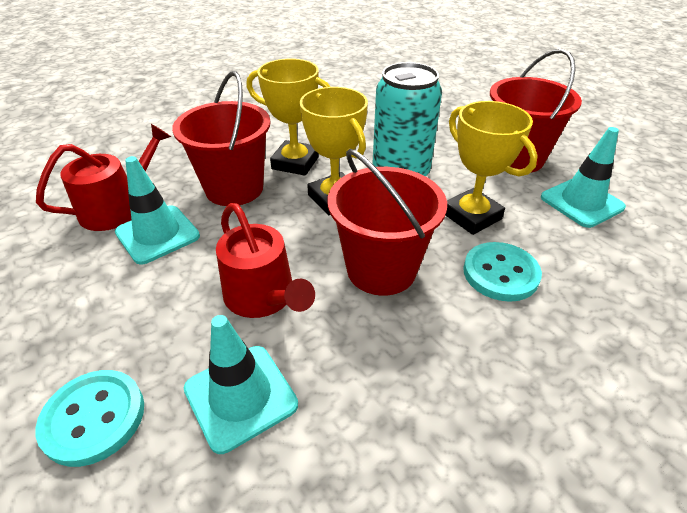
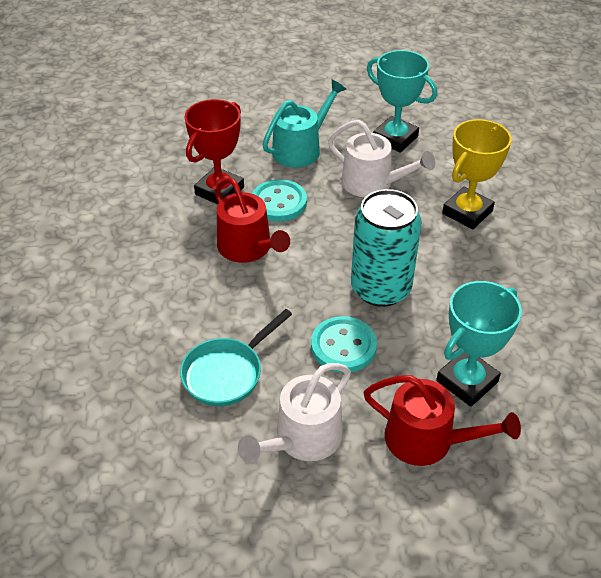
red bucket: [172,71,270,206] [328,149,447,296] [490,49,582,173] = 3 -> none = 0
red trophy: none = 0 -> [184,99,244,204] = 1
turquoise pan: none = 0 -> [180,309,292,407] = 1
turquoise traffic cone: [115,156,200,265] [184,315,298,454] [541,127,626,228] = 3 -> none = 0
turquoise trophy: none = 0 -> [367,50,437,153] [436,281,522,407] = 2
turquoise watering can: none = 0 -> [262,80,346,167] = 1
white watering can: none = 0 -> [238,363,351,463] [328,120,435,197] = 2
yellow trophy: [247,59,330,176] [300,87,368,215] [446,101,538,235] = 3 -> [442,119,512,229] = 1

